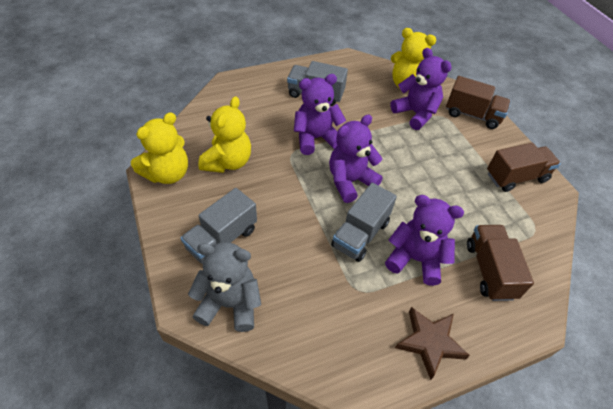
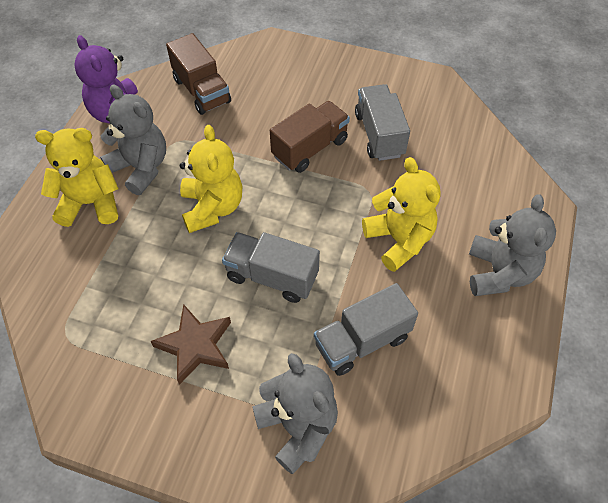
brown truck: [446,76,511,129] [467,225,534,301] [487,143,561,192] = 3 -> [166,33,231,115] [270,101,350,173] = 2
grey teddy bear: [188,242,261,332] = 1 -> [100,85,166,195] [252,353,338,474] [469,194,556,296] = 3
purple teddy bear: [294,74,346,155] [329,115,383,203] [385,195,464,286] [390,48,452,130] = 4 -> [74,35,138,123] = 1

